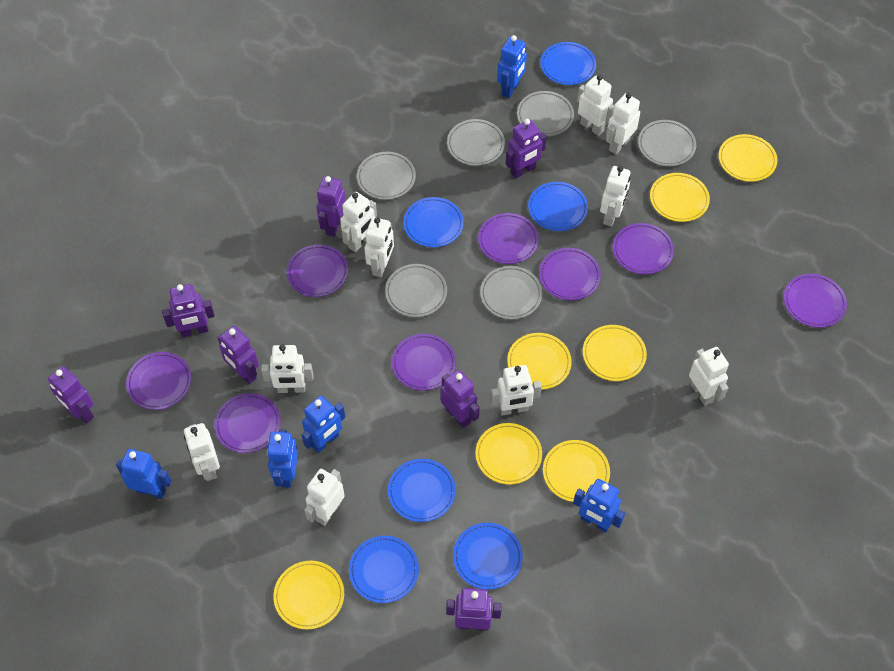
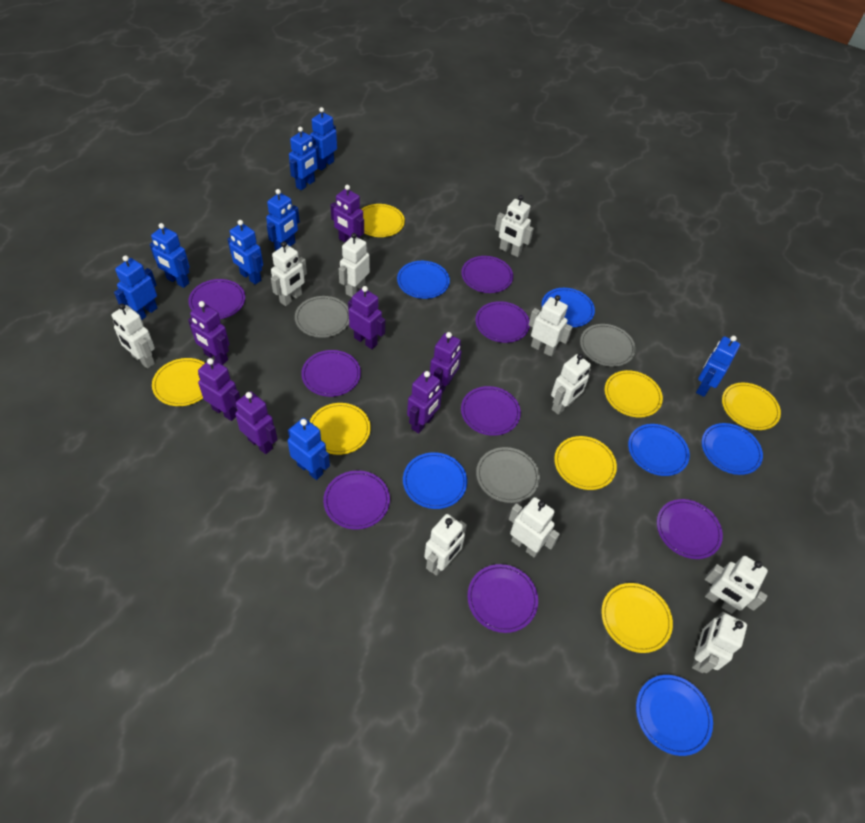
blue robot: [116,449,171,499] [267,430,298,488] [302,396,345,453] [497,35,527,98] [573,479,625,532] = 5 -> [114,255,158,320] [150,223,190,288] [228,220,263,285] [266,189,300,251] [288,418,330,480] [289,127,319,190] [310,107,337,171] [696,336,740,397] = 8
grey plate: [357,152,416,200] [385,264,447,317] [447,119,505,166] [480,266,542,319] [517,91,574,136] [638,120,696,166] = 6 -> [295,296,349,338] [476,447,540,503] [580,324,636,367] = 3

